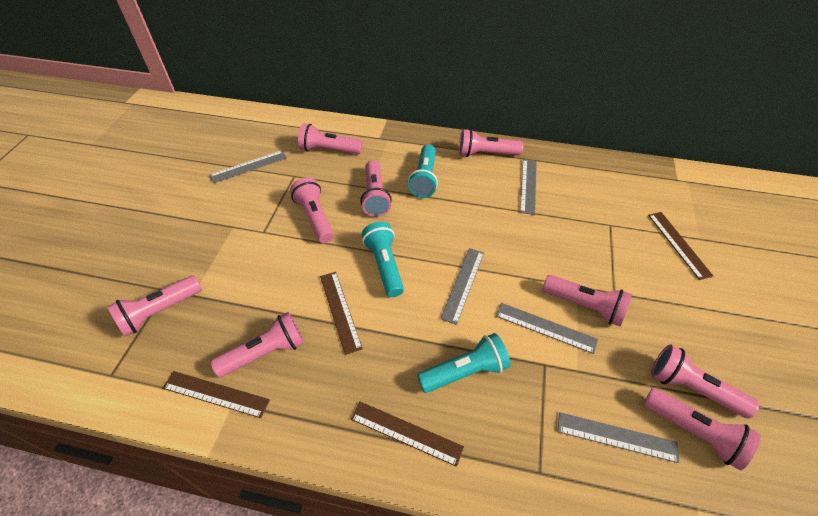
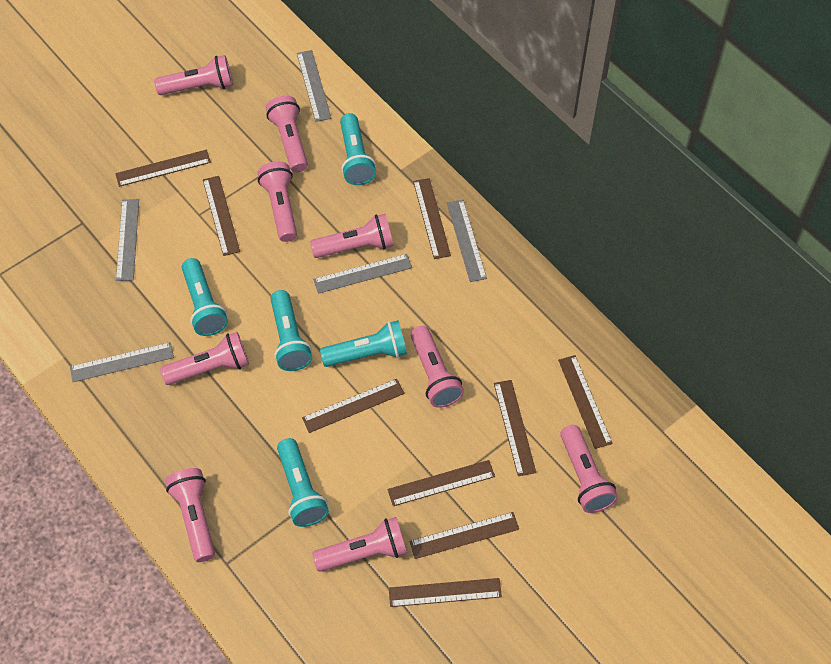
brown ruler: [163,371,270,418] [320,272,363,355] [351,402,464,467] [648,212,714,280] = 4 -> [115,150,211,187] [203,176,240,256] [302,379,404,433] [388,460,495,506] [389,578,502,607] [409,512,519,559] [413,178,451,259] [494,380,536,476] [558,355,613,449] = 9
turquoise flashlight: [362,222,404,297] [408,144,438,198] [417,333,510,393] = 3 -> [182,258,228,336] [271,290,312,371] [277,438,329,527] [320,320,407,367] [340,113,376,185] = 5

